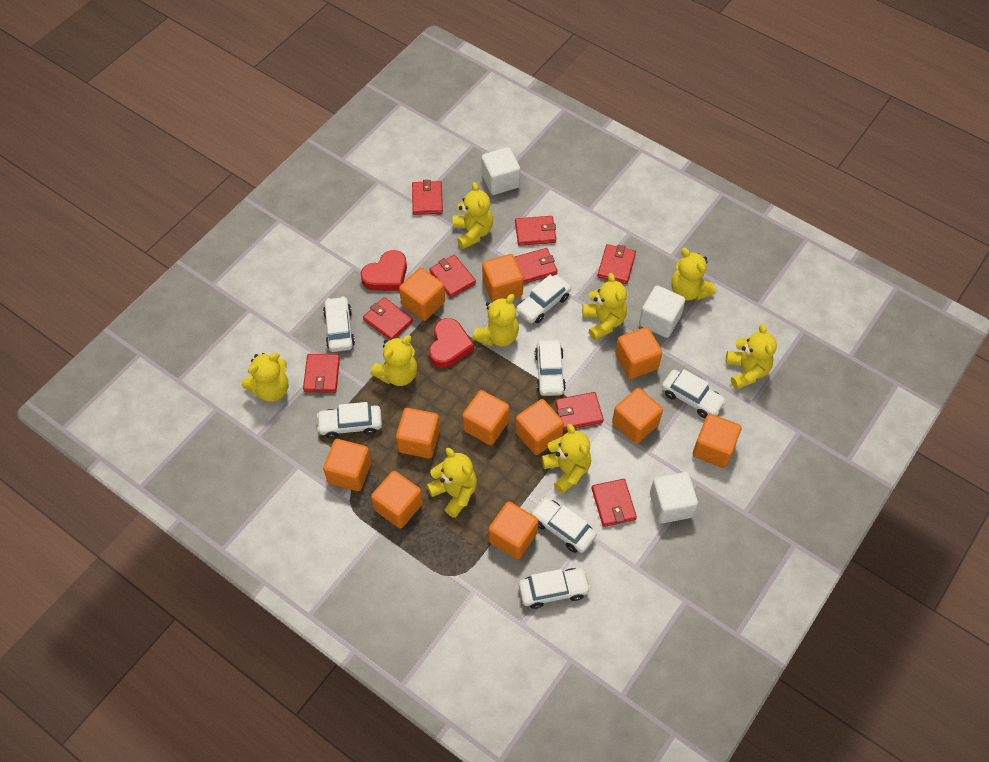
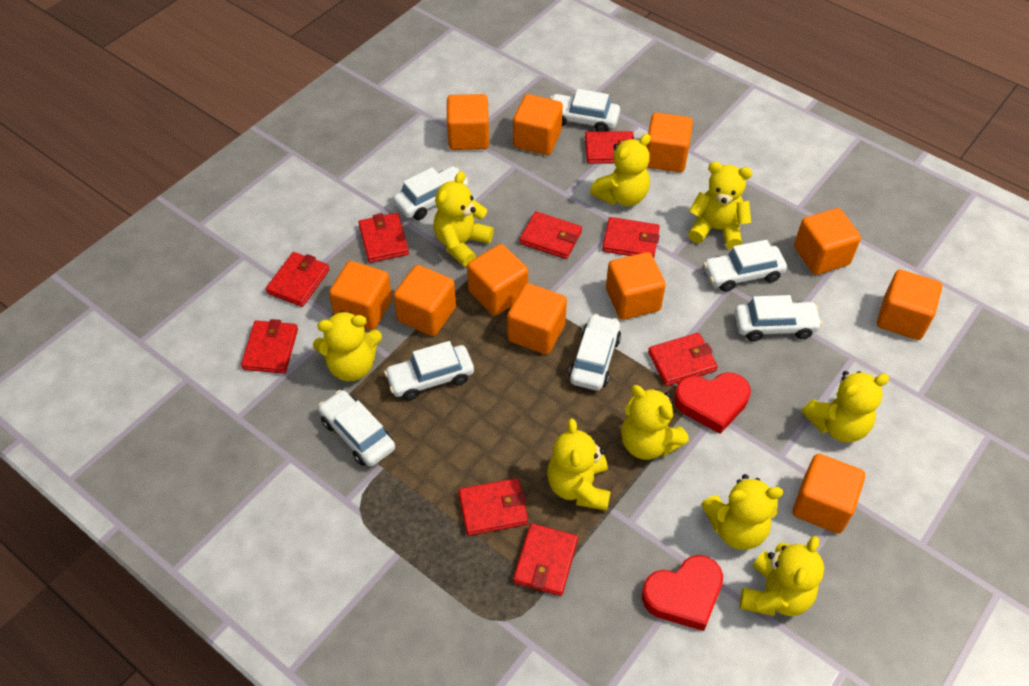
white cube: [481,147,520,195] [639,285,685,338] [650,472,698,523] = 3 -> none = 0

